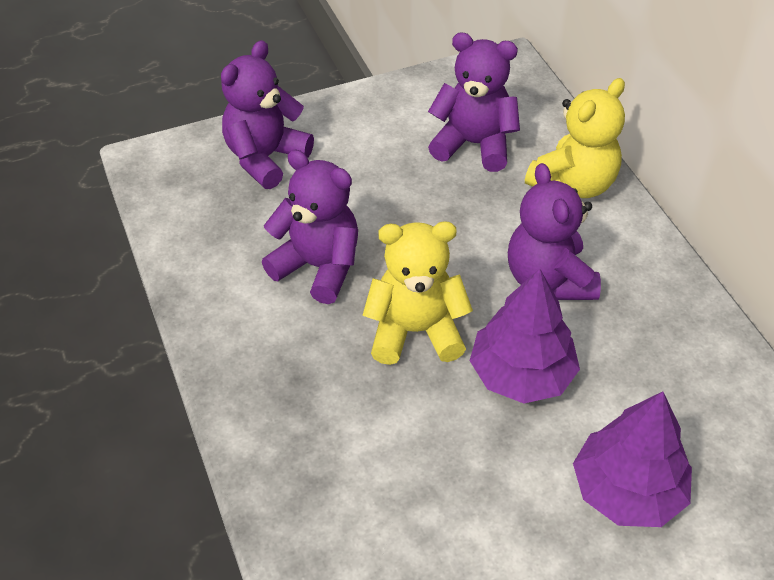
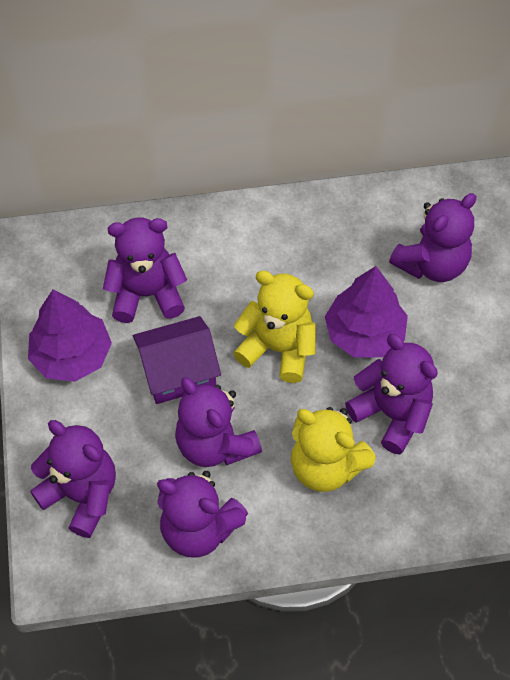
purple house: none = 0 -> [133,316,221,404] = 1
purple teddy bear: [221,40,314,189] [262,150,358,304] [428,32,520,172] [508,163,601,300] = 4 -> [30,420,116,538] [103,217,187,323] [157,471,248,557] [175,377,262,467] [345,334,438,455] [389,193,476,282] = 6

